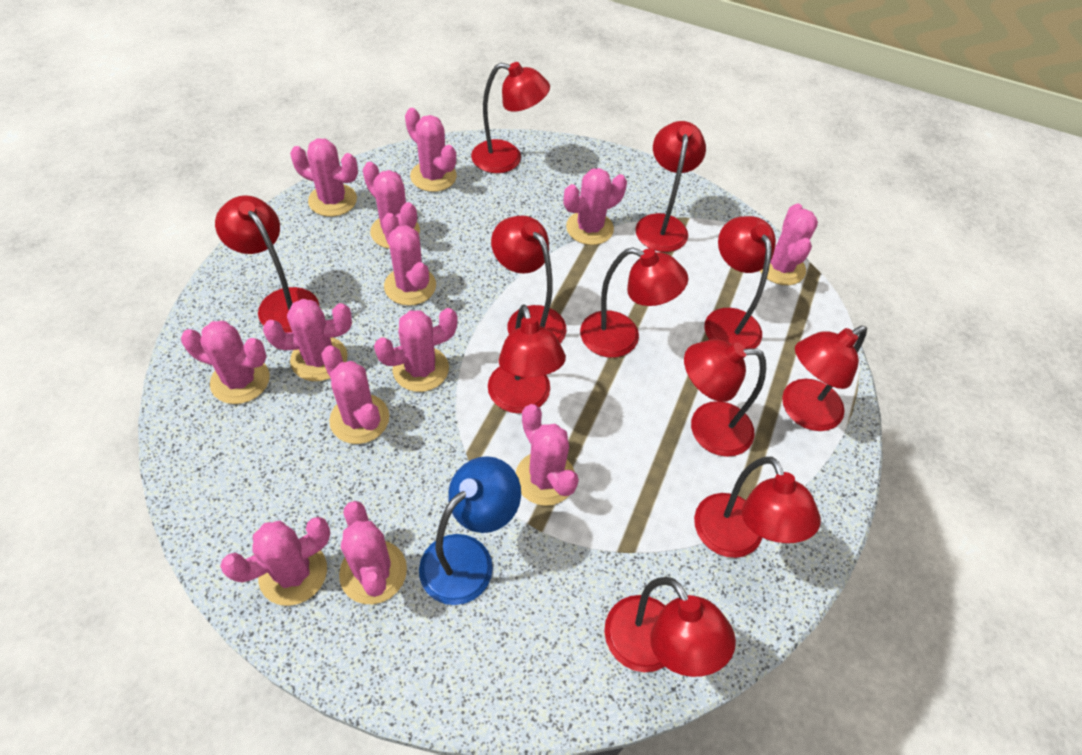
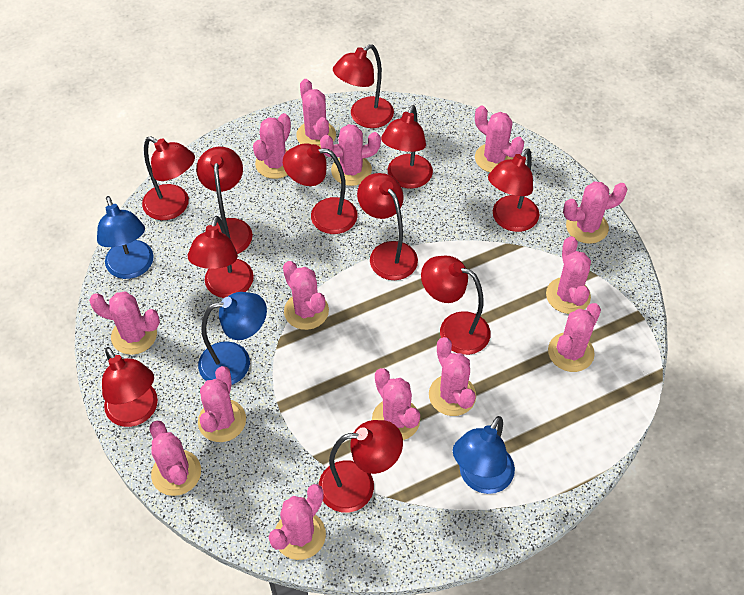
blue lamp: [419,456,521,605] = 1 -> [97,196,154,279] [198,292,267,385] [453,416,515,494] = 3
pink cactus: [181,321,270,404] [220,517,330,606] [263,299,352,381] [290,138,358,217] [321,346,389,444] [339,501,407,604] [363,162,420,249] [374,308,458,392] [382,213,436,306] [405,108,457,192] [516,404,579,506] [564,168,627,245] [760,203,818,285] = 13 -> [89,292,160,355] [149,421,201,496] [198,366,246,442] [253,113,291,179] [269,484,326,560] [283,261,329,330] [296,79,336,148] [320,124,381,186] [372,368,420,440] [429,337,476,416] [475,106,524,172] [546,236,591,314] [548,303,601,372] [563,181,628,244] = 14

